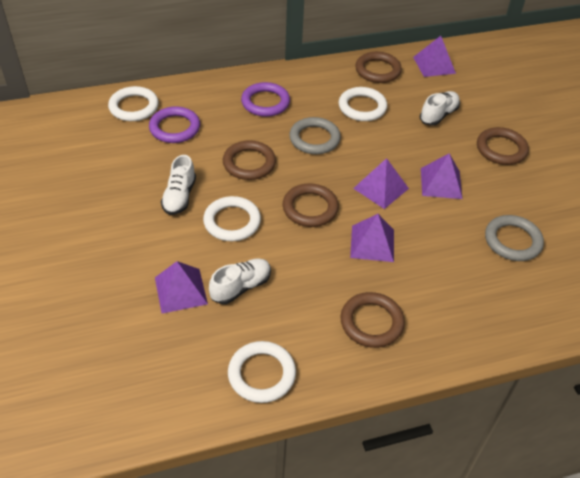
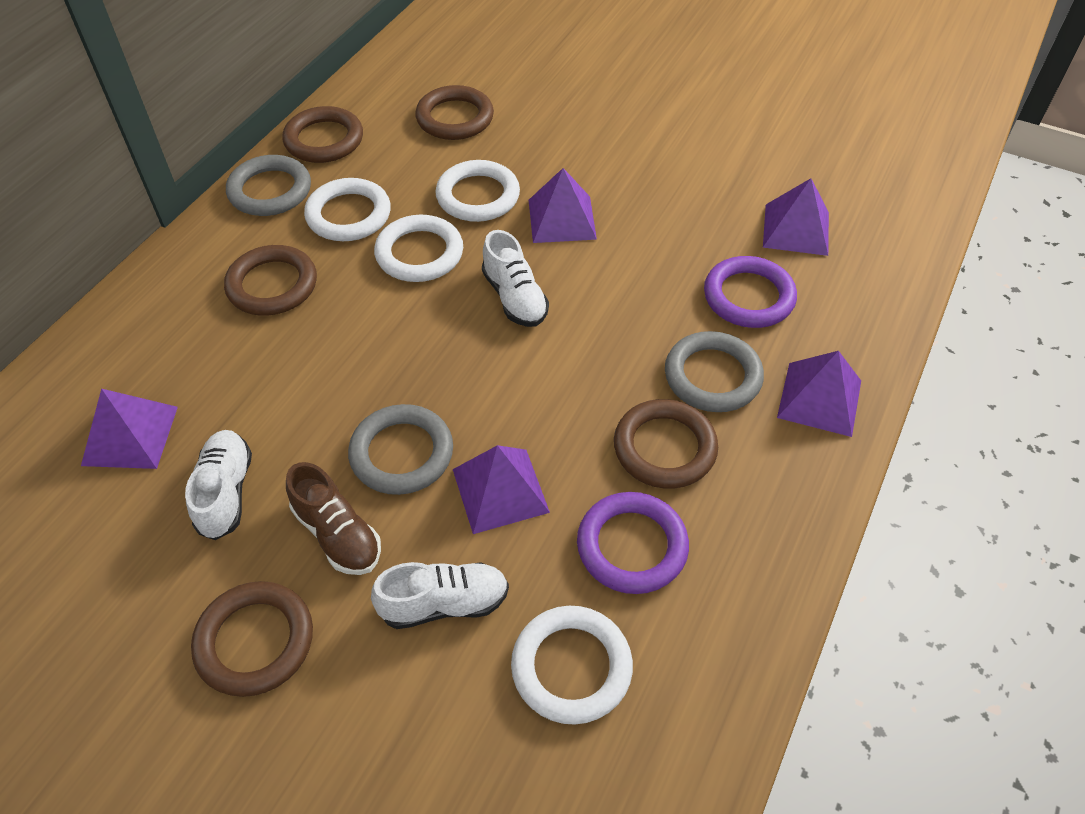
brown shoe: none = 0 -> [286,462,381,575] = 1
grey ring: [289,117,341,154] [485,215,544,261] = 2 -> [226,155,311,216] [348,404,453,495] [665,331,764,412] = 3

